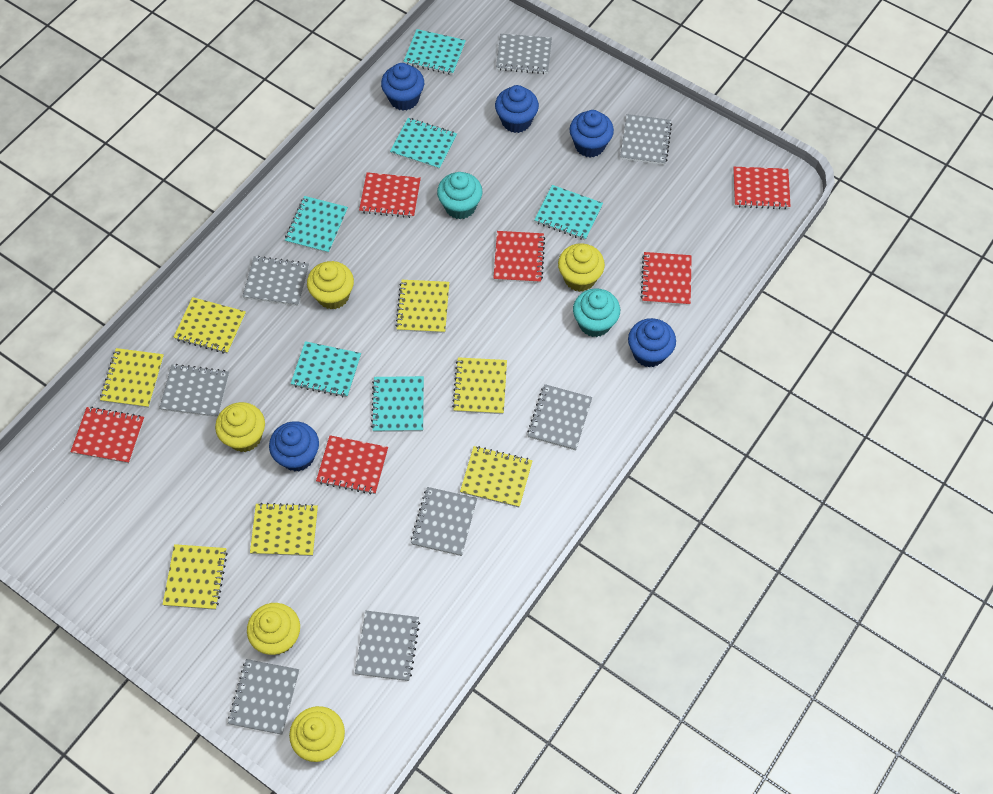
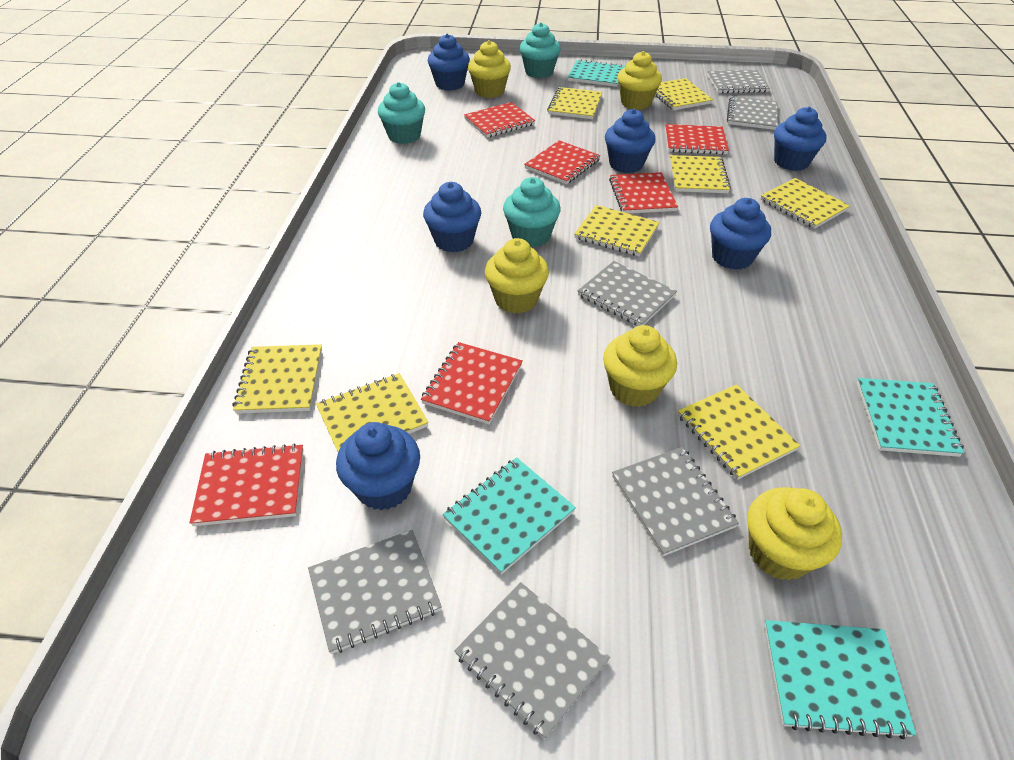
blue cupcake: [269,421,319,472] [381,63,424,110] [495,85,539,133] [569,110,614,157] [628,318,676,367] = 5 -> [336,422,420,510] [423,182,481,252] [428,34,470,91] [605,109,655,173] [710,198,771,270] [774,107,827,171] = 6
grey notebook: [159,364,229,417] [228,659,299,735] [242,256,309,306] [355,611,420,681] [411,487,477,556] [496,34,552,74] [527,384,592,450] [620,114,672,165] = 8 -> [308,530,442,654] [454,582,610,739] [578,261,677,326] [612,447,739,556] [707,70,770,93] [727,96,777,130] = 6
turquoise cupcake: [437,172,483,219] [573,288,620,337] = 2 -> [378,82,425,144] [503,177,561,247] [520,22,561,78] = 3
turquoise notebook: [285,196,348,253] [291,341,361,397] [371,376,424,432] [390,118,457,170] [403,29,466,75] [535,185,603,240] = 6 -> [443,457,576,575] [568,60,625,87] [764,620,916,739] [857,378,964,457] = 4
yellow notebook: [100,348,164,408] [162,544,228,610] [174,297,246,354] [250,503,318,556] [395,280,449,333] [452,357,507,414] [460,446,533,507] = 7 -> [233,344,322,414] [316,373,429,452] [547,87,602,119] [574,205,659,256] [655,78,713,110] [670,155,731,193] [678,384,800,480] [760,178,850,229] = 8

